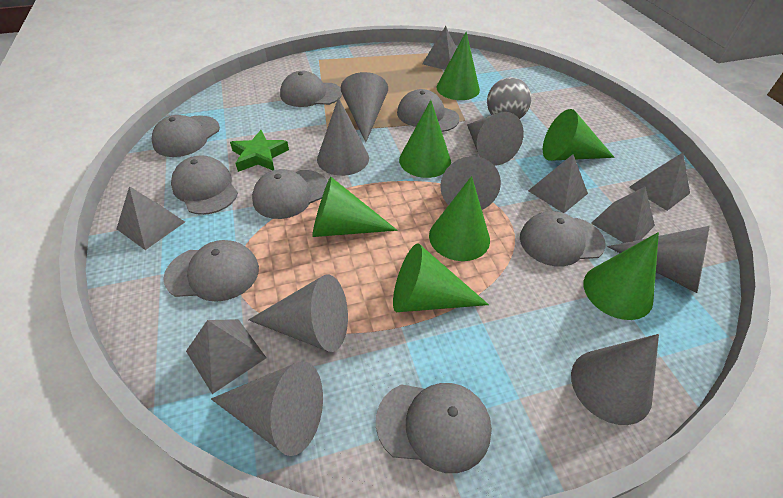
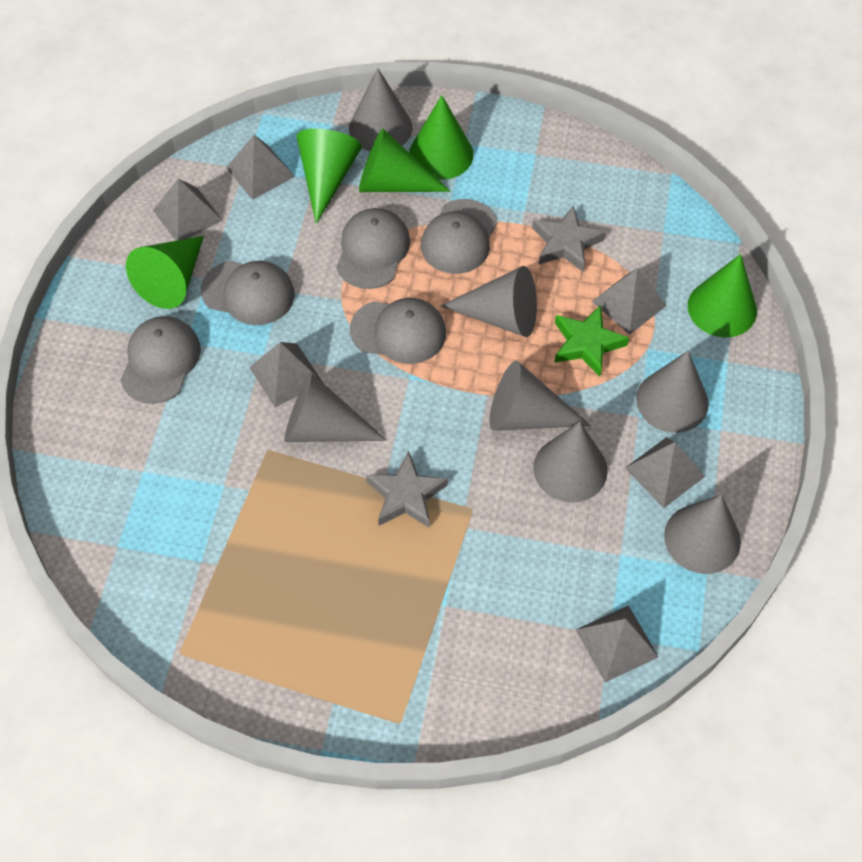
green cone: [312,177,397,237] [393,244,489,312] [399,100,451,178] [429,176,490,261] [437,32,480,100] [543,109,615,161] [584,232,659,320] = 7 -> [126,236,204,309] [296,129,362,224] [359,129,451,192] [409,95,473,180] [688,254,757,338] = 5
grey ball: [487,77,531,119] = 1 -> none = 0
grey cap: [152,115,220,157] [163,240,259,302] [171,155,238,215] [252,169,328,219] [280,71,342,107] [376,383,492,473] [397,89,459,132] [520,211,606,266] = 8 -> [120,316,201,404] [201,261,295,325] [337,208,410,289] [350,298,446,364] [421,199,497,274] = 5
grey cone: [211,361,323,456] [248,274,348,352] [317,97,369,176] [341,72,388,142] [440,156,501,210] [467,112,524,165] [571,334,659,425] [607,226,710,293] = 8 -> [284,373,387,442] [349,68,413,151] [441,266,537,337] [489,361,591,431] [533,422,608,502] [636,351,709,433] [664,494,741,574] = 7
grey star: none = 0 -> [366,451,448,528] [532,205,606,272] = 2

